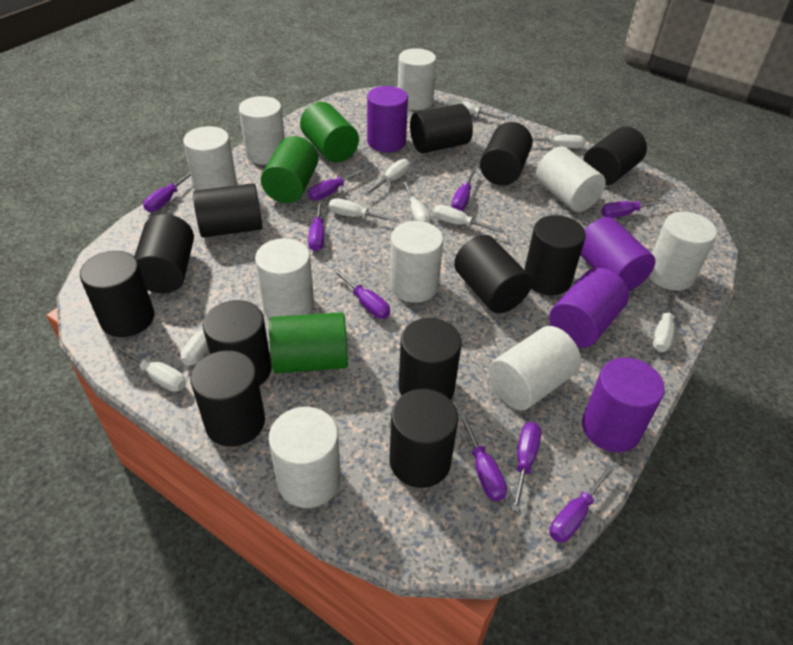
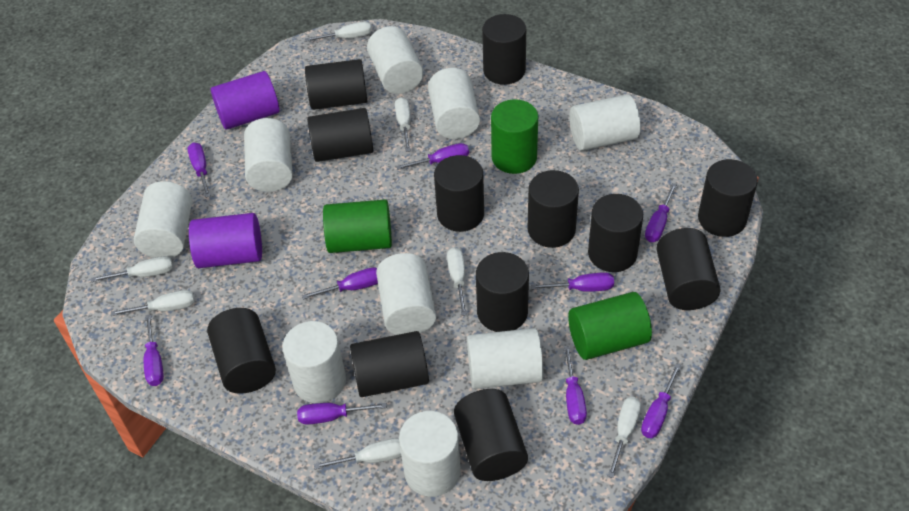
purple cylinder: [367,86,408,152] [549,268,629,348] [581,217,655,291] [582,357,665,452] = 4 -> [189,213,262,268] [211,71,280,130] = 2
white screwdriver: [113,345,186,392] [180,300,228,366] [329,198,399,223] [364,159,410,196] [402,181,430,223] [433,205,504,233] [448,98,506,120] [532,135,585,148] [652,292,676,352] = 9 -> [91,256,173,282] [111,290,195,316] [305,22,372,42] [314,438,402,469] [395,97,411,152] [447,247,467,316] [608,397,641,478] = 7

